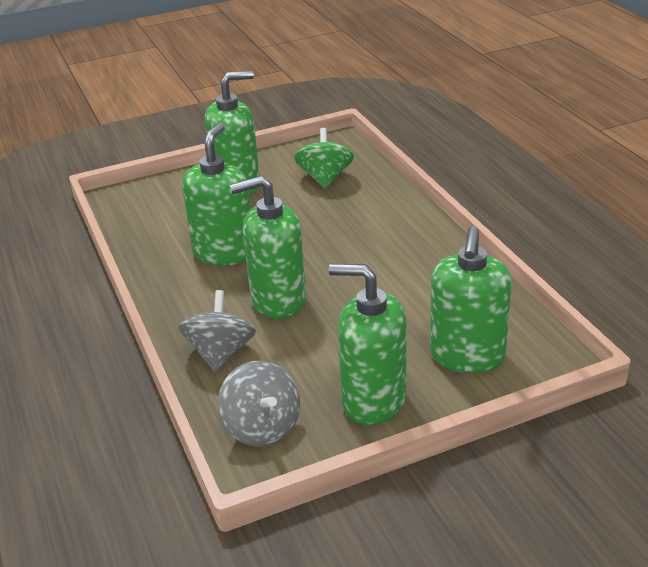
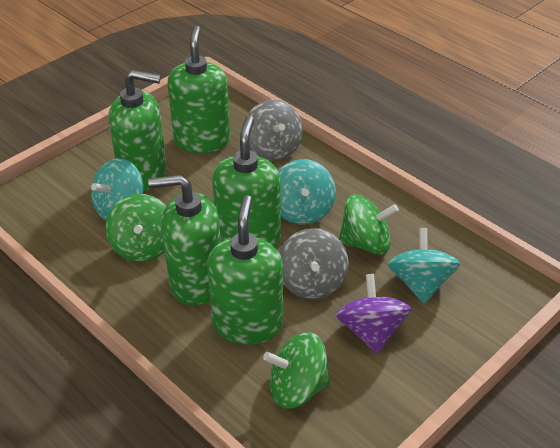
green spinning top: [294,128,354,189] = 1 -> [106,194,167,262] [263,332,330,409] [339,194,399,255] = 3
purple spinning top: none = 0 -> [336,274,411,354] = 1
turquoise spinning top: none = 0 -> [91,158,143,221] [278,159,336,225] [388,228,460,304] = 3

